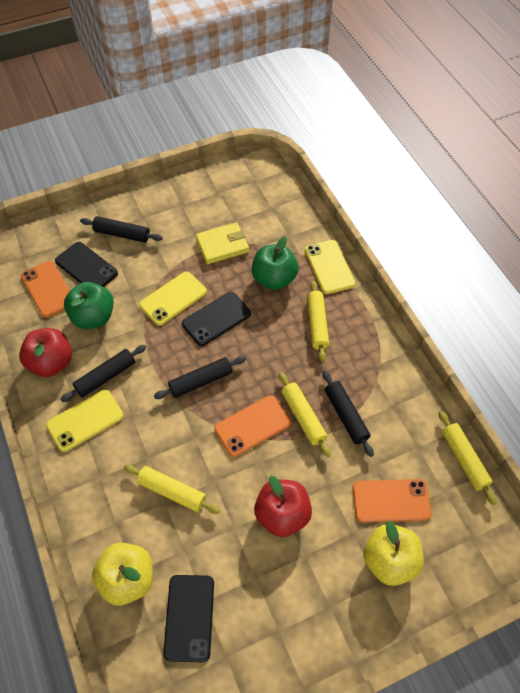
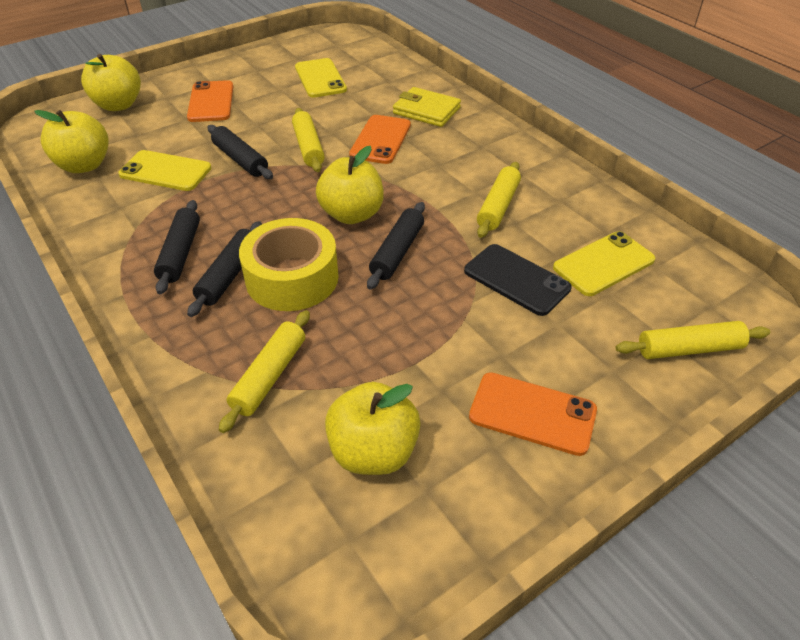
black phone: [55,242,118,287] [163,575,214,662] [182,292,251,346] = 3 -> [464,244,572,316] = 1
green apple: [64,282,114,329] [252,236,299,290] = 2 -> none = 0
red apple: [19,328,72,377] [254,475,312,537] = 2 -> none = 0
yellow apple: [92,543,153,606] [363,521,424,586] = 2 -> [34,110,109,173] [81,54,141,111] [316,146,384,224] [325,382,421,475] = 4
yellow tape: none = 0 -> [239,218,339,311] = 1

